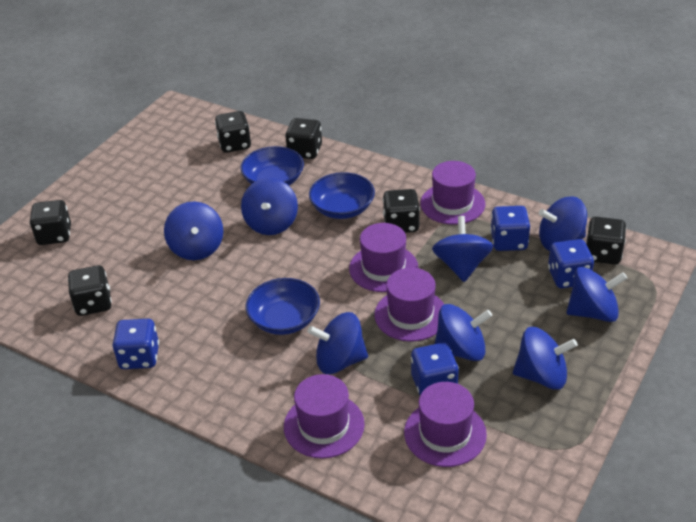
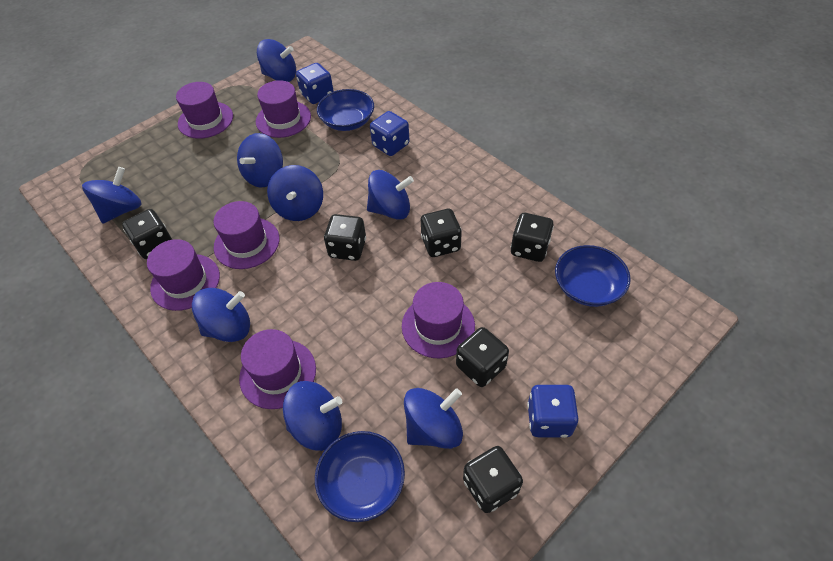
blue dice: [112,319,159,369] [411,343,459,395] [490,206,530,251] [548,239,594,288] = 4 -> [296,63,334,104] [370,111,410,156] [527,385,579,438] = 3
purple hat: [284,374,365,459] [349,223,419,292] [375,268,444,341] [404,382,487,467] [420,161,485,225] = 5 -> [147,239,220,311] [176,82,233,139] [213,201,280,269] [239,329,316,409] [256,80,311,138] [402,282,475,359] = 6

